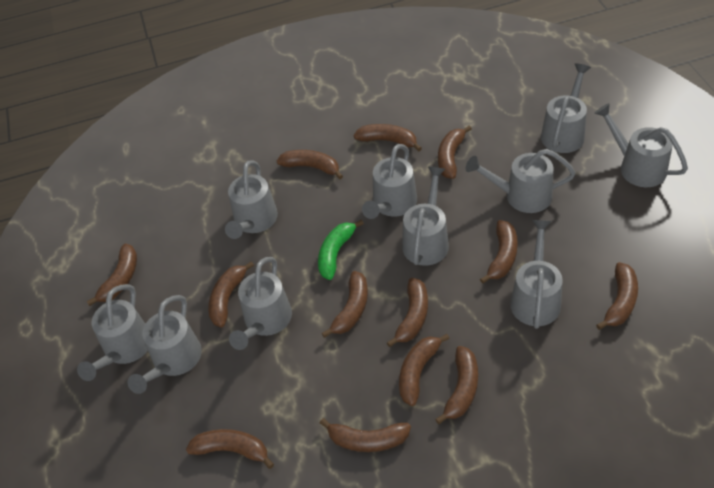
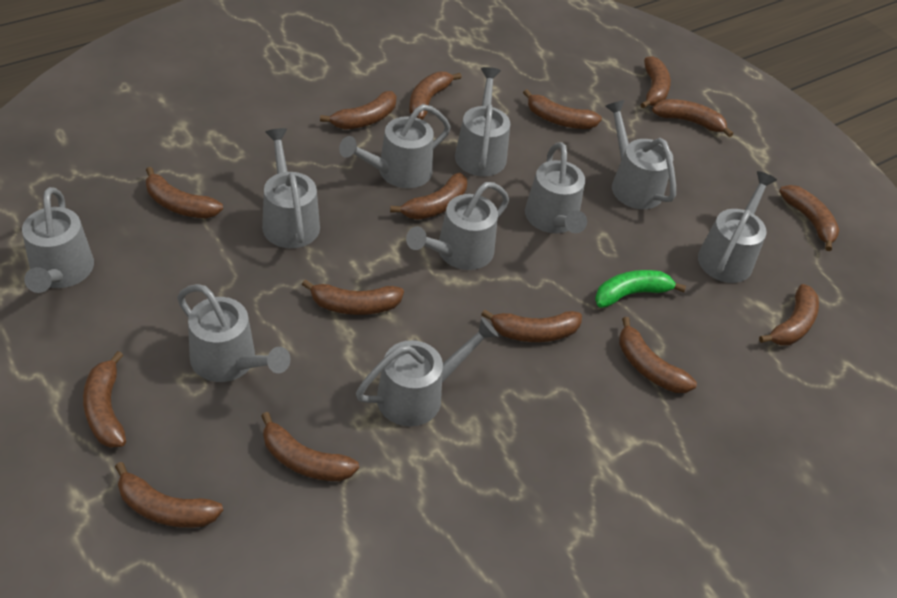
brown banana: [87,244,137,306] [186,429,274,469] [208,261,254,327] [277,150,343,179] [320,418,411,452] [322,271,368,338] [354,124,422,151] [387,278,428,347] [399,334,450,406] [435,346,478,424] [438,126,472,179] [480,220,518,284] [596,262,638,330] = 13 -> [83,351,126,448] [115,462,223,528] [146,167,223,218] [261,412,359,481] [302,279,404,315] [320,91,397,129] [390,173,467,220] [409,72,462,120] [481,309,582,342] [523,89,602,129] [619,317,697,393] [641,56,671,109] [652,99,733,137] [759,284,819,346] [779,185,839,251] = 15

